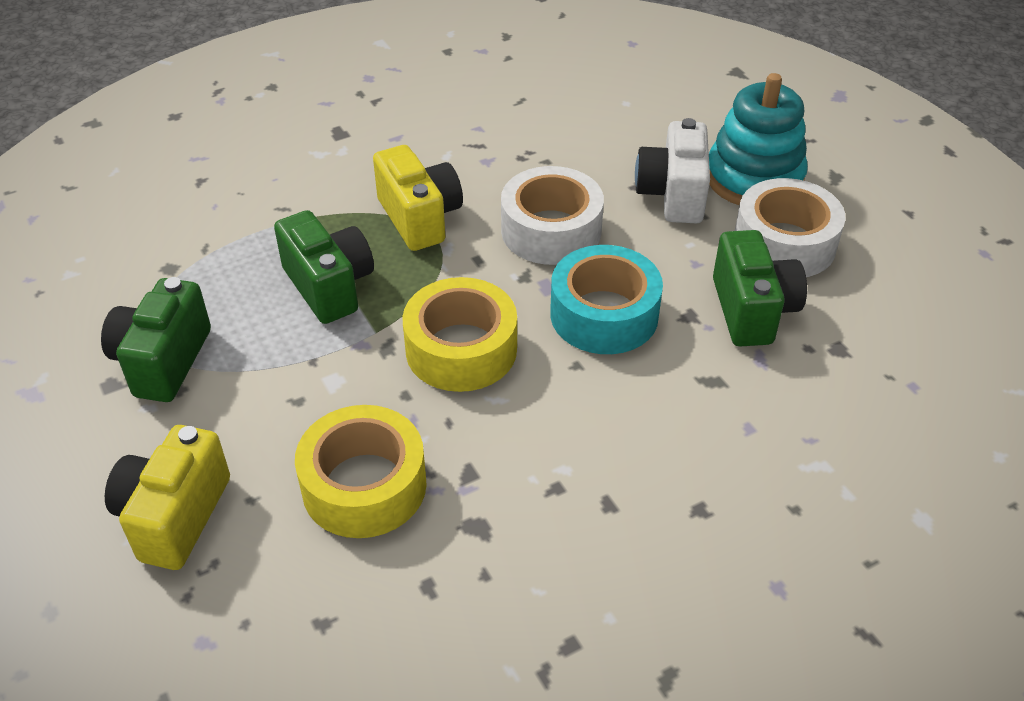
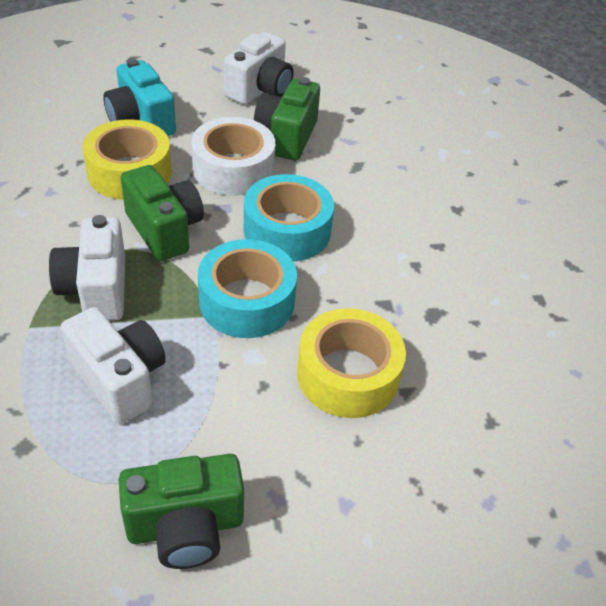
turquoise camera: none = 0 -> [103,59,176,136] = 1
turquoise stacking toy: [709,73,808,205] = 1 -> none = 0
turquoise tape: [550,245,663,354] = 1 -> [198,239,297,338] [244,174,334,262] = 2
white camera: [635,118,710,223] = 1 -> [49,215,125,321] [61,307,166,424] [224,32,293,105] = 3
white tape: [501,166,604,265] [735,178,846,277] = 2 -> [191,117,275,196] = 1
yellow camera: [105,425,230,570] [373,145,463,251] = 2 -> none = 0

